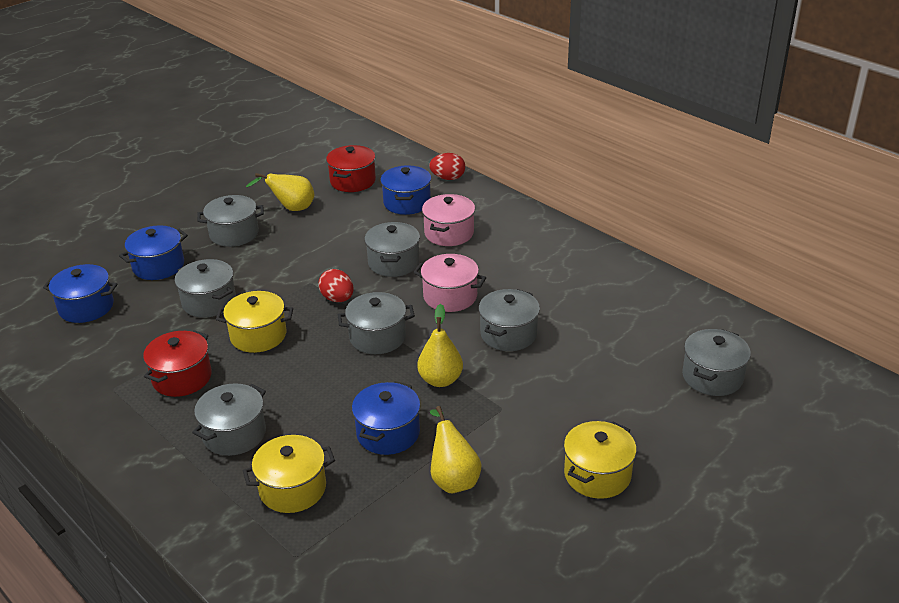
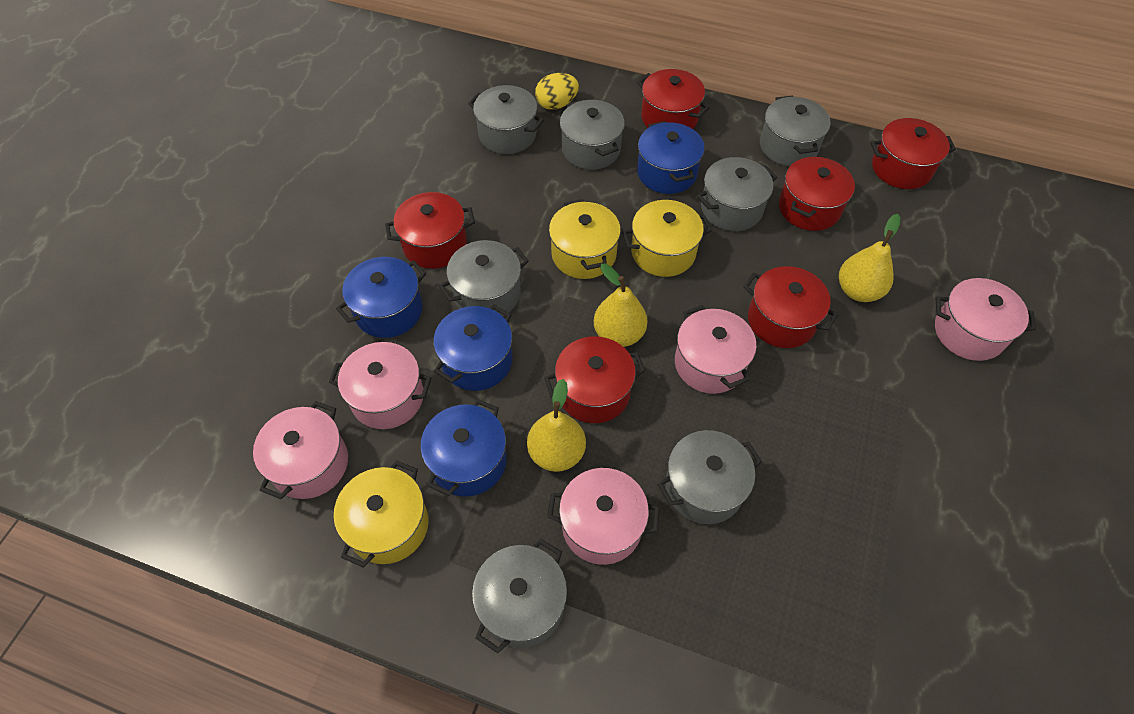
pink pot: [413,254,486,312] [422,194,475,246] = 2 -> [253,401,348,499] [329,342,432,429] [547,468,660,565] [675,305,756,394] [935,278,1036,361] = 5
red egg: [318,269,354,302] [429,153,465,180] = 2 -> none = 0
red pot: [143,330,212,397] [326,145,376,192] = 2 -> [385,192,475,269] [544,337,646,423] [637,69,710,129] [743,266,838,348] [779,157,855,231] [871,118,956,189] = 6
yellow egg: none = 0 -> [535,73,579,110] = 1

